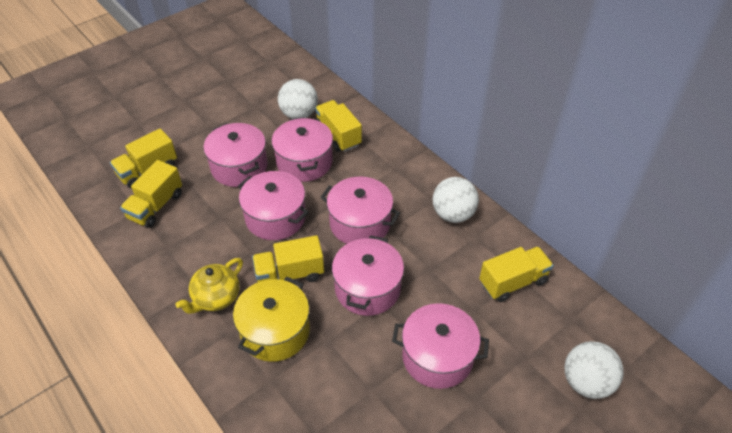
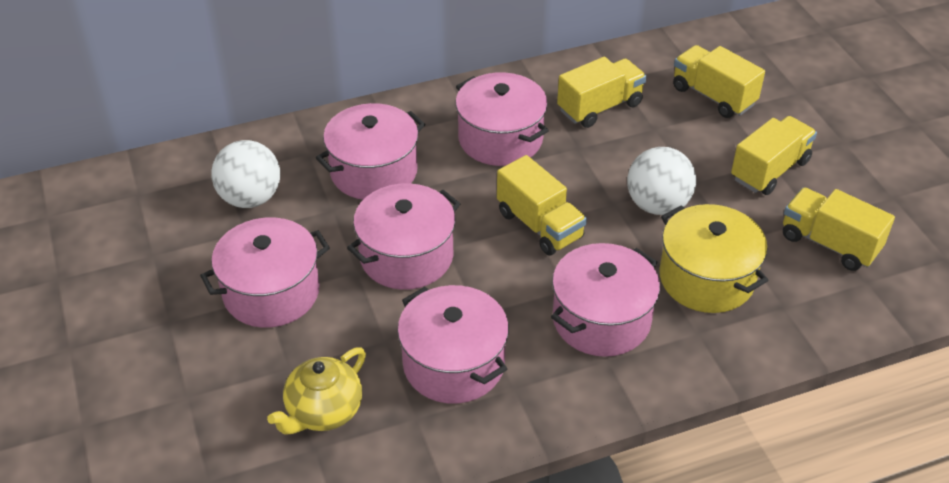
white ball: [278,79,318,119] [433,177,479,223] [565,341,624,399] = 3 -> [211,140,280,208] [627,147,696,215] = 2

